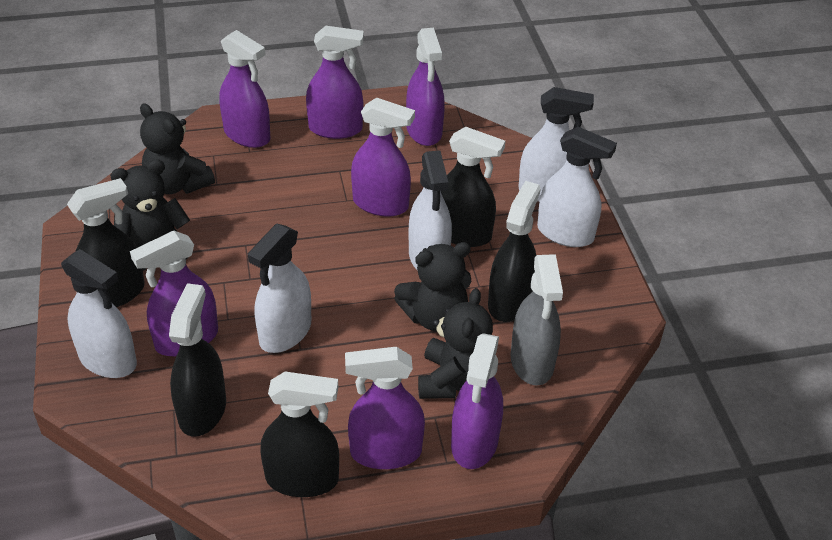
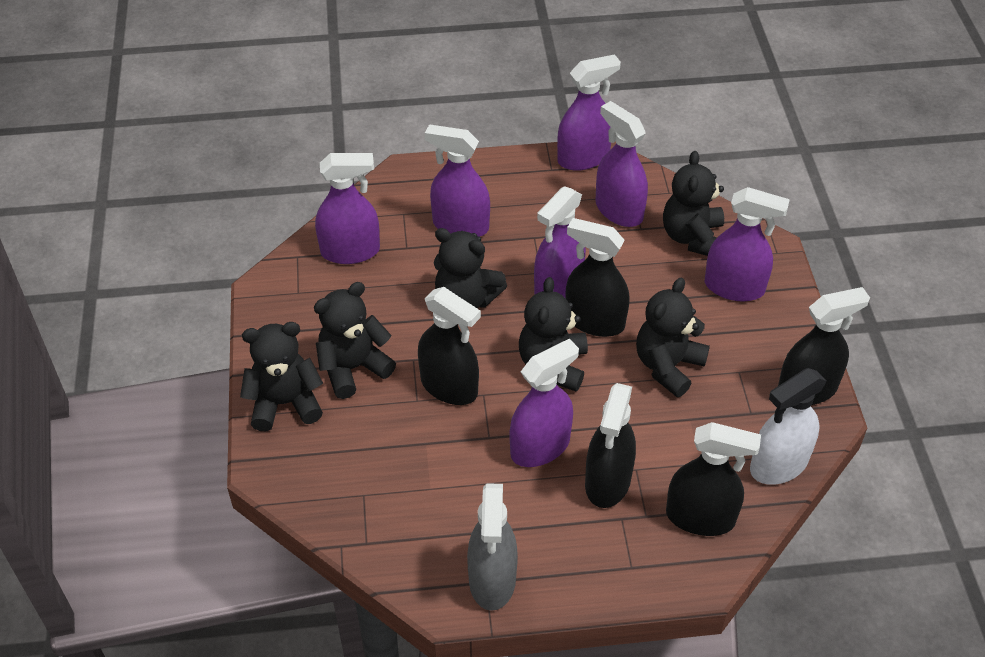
black teddy bear: [110,159,190,271] [140,103,215,194] [394,242,471,332] [418,288,493,399] = 4 -> [240,322,323,432] [314,282,396,399] [434,228,507,309] [519,277,588,392] [636,278,710,397] [663,151,724,256] = 6
white spray bottle: [61,249,137,378] [248,224,311,353] [409,150,452,270] [518,87,594,202] [537,127,617,247] = 5 -> [750,368,827,485] = 1

